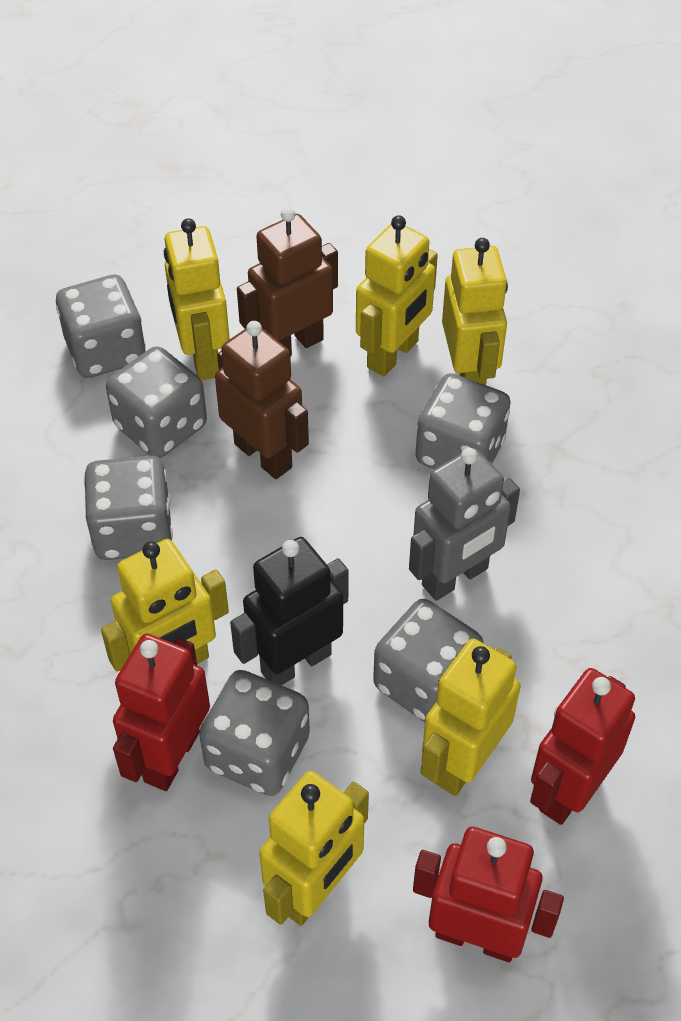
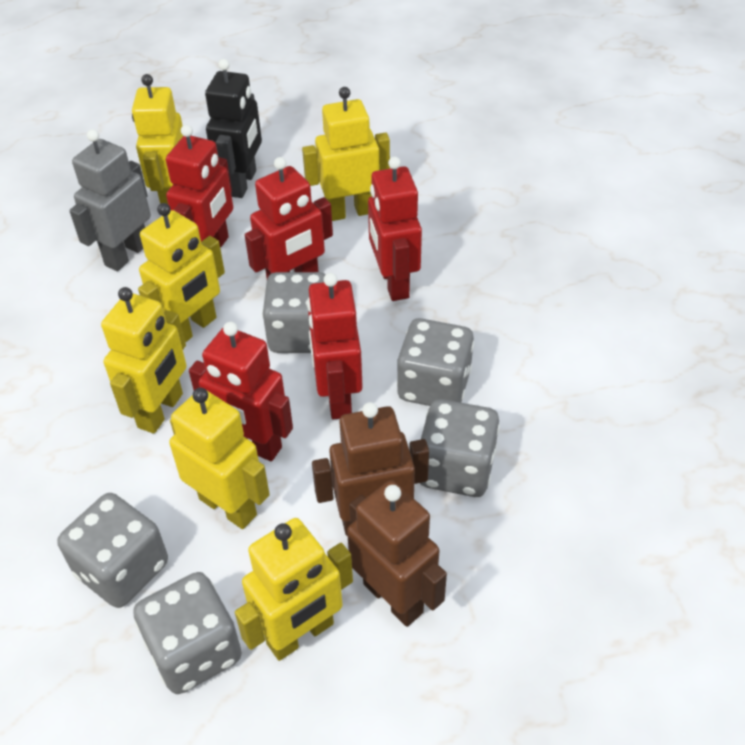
grey dice: [56,275,146,378] [84,456,173,560] [106,346,207,458] [199,670,310,796] [373,599,484,722] [416,373,511,469] = 6 -> [57,493,168,608] [133,572,242,694] [262,272,326,353] [397,318,474,406] [420,399,500,497] = 5
red robot: [113,634,210,791] [413,827,564,962] [530,668,635,825] = 3 -> [166,125,233,247] [189,322,293,461] [245,157,333,279] [307,273,363,419] [368,156,422,301] = 5

